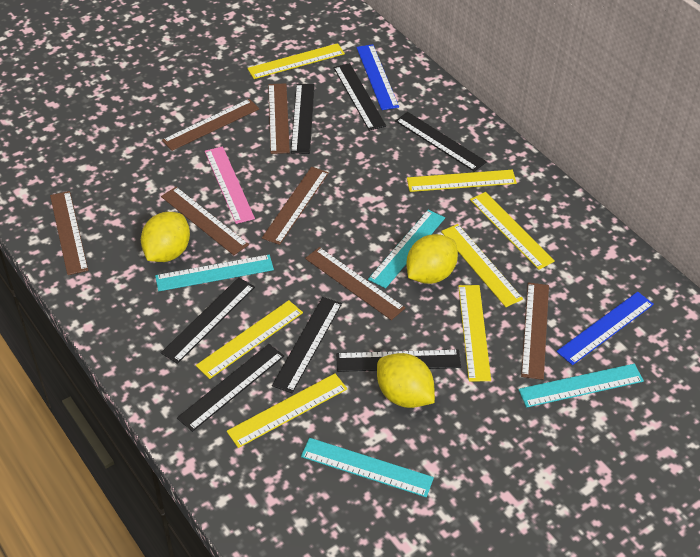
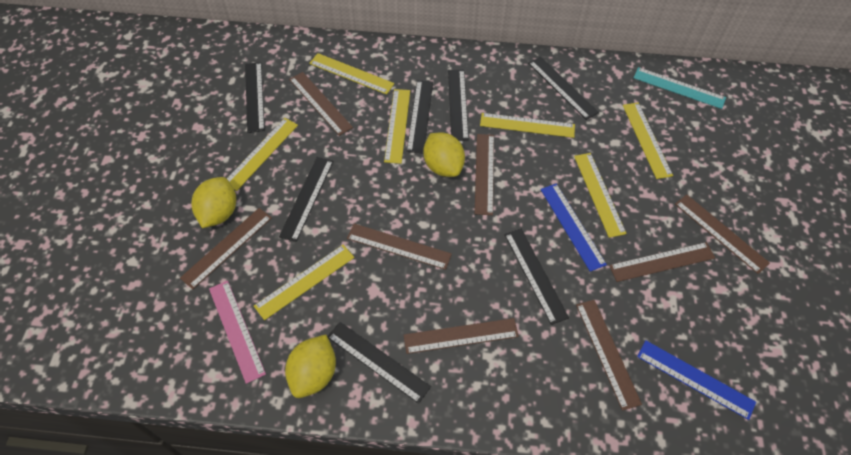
brown ruler: [50,191,88,275] [161,187,249,255] [162,99,259,151] [262,167,329,245] [268,83,290,154] [305,247,405,320] [521,283,549,380] = 7 -> [180,208,272,289] [289,72,353,136] [347,223,452,270] [404,318,519,354] [475,134,494,215] [576,300,642,411] [609,242,715,282] [675,194,770,274] = 8
turquoise ruler: [155,255,274,291] [301,438,434,497] [368,210,445,289] [518,364,644,408] = 4 -> [633,67,726,109] = 1

